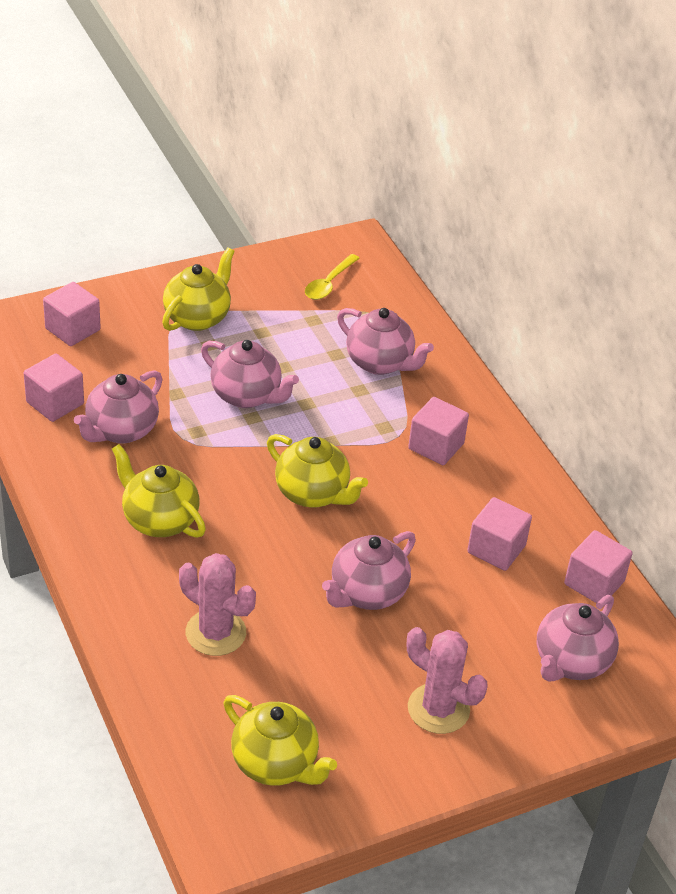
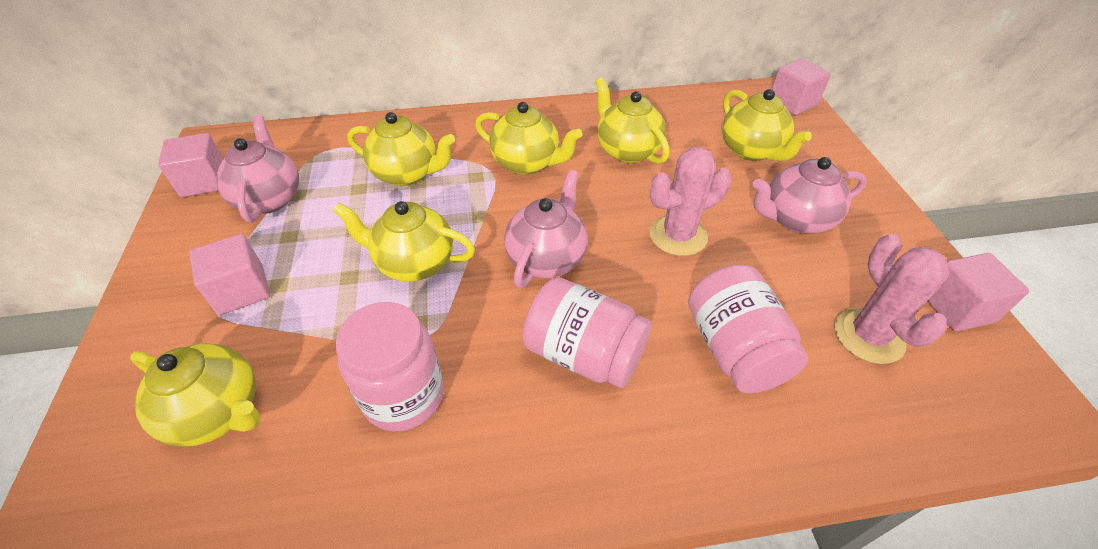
pink cube: [24,354,84,422] [43,282,101,346] [408,397,469,465] [467,497,532,571] [564,530,633,603] = 5 -> [158,133,223,197] [189,234,270,315] [772,58,831,115] [927,253,1029,331] = 4
pink jar: none = 0 -> [335,302,444,432] [522,277,651,388] [688,265,808,393] = 3
pink teapot: [74,370,163,444] [201,340,299,408] [322,531,416,610] [337,308,434,375] [537,595,619,682] = 5 -> [216,115,299,222] [504,170,587,288] [753,157,867,234] = 3
yellow spoon: [305,254,360,300] = 1 -> none = 0
yellow teapot: [112,444,206,538] [162,247,235,331] [223,695,337,786] [267,434,368,508] = 4 -> [130,343,260,447] [333,201,475,282] [347,112,455,186] [475,102,583,175] [595,78,670,164] [722,89,812,161] = 6

